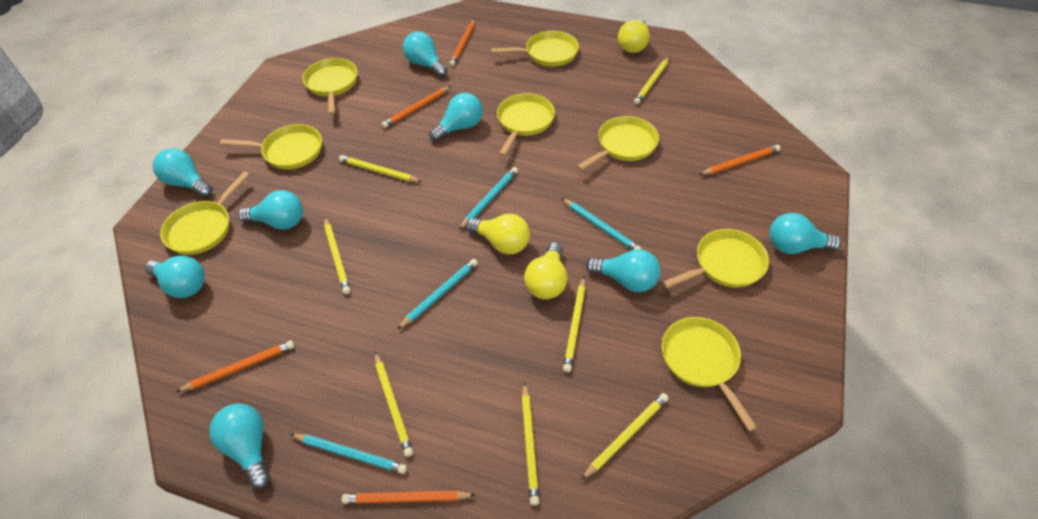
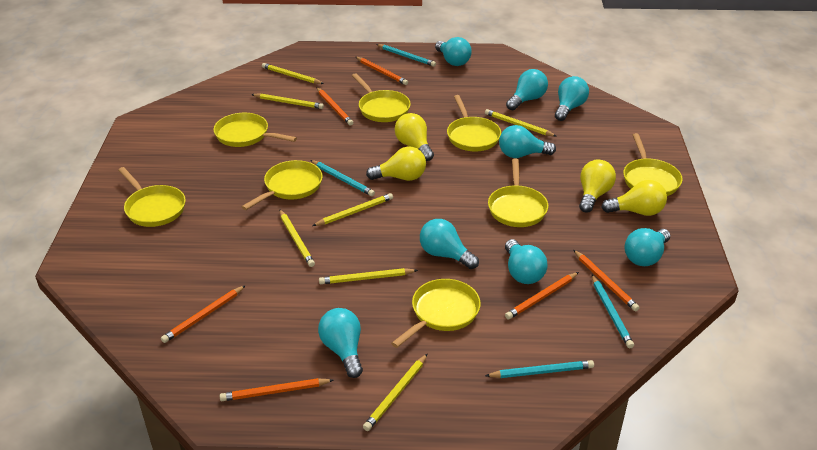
orange pencil: [176,340,294,392] [342,490,475,504] [382,86,451,128] [449,19,475,66] [699,145,780,175] = 5 -> [161,285,246,343] [220,378,333,401] [316,87,353,126] [356,57,408,85] [505,272,579,320] [574,250,640,311] = 6
yellow light bulb: [466,214,530,254] [524,242,567,299] [618,20,650,53] = 3 -> [366,146,426,181] [395,113,434,161] [579,160,616,213] [601,180,667,216] = 4

